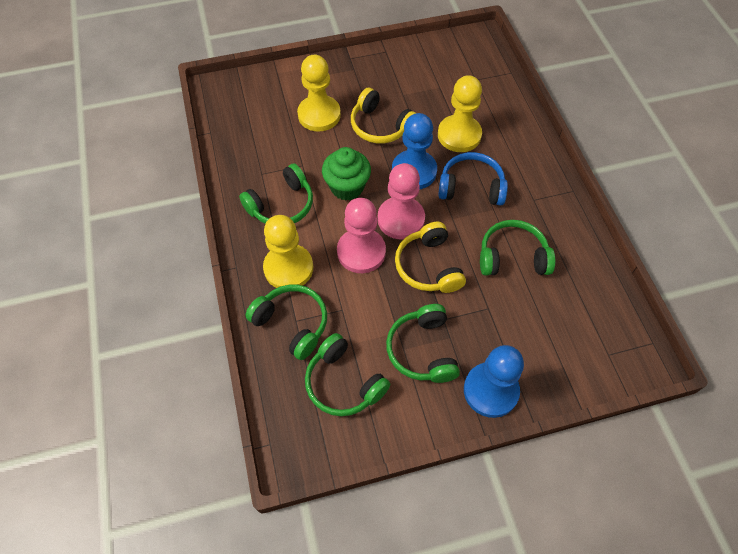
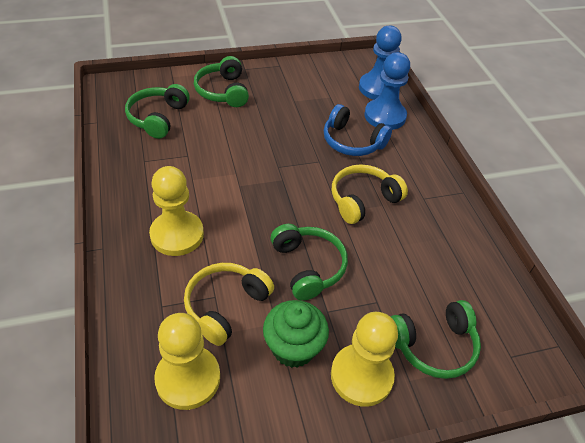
green headphones: [239,163,313,224] [246,285,327,360] [305,333,390,416] [386,304,460,383] [480,220,555,276] = 5 -> [125,84,190,139] [194,56,249,107] [271,224,348,301] [391,300,481,379] = 4
pink pawn: [337,198,386,273] [377,163,425,240] = 2 -> none = 0

